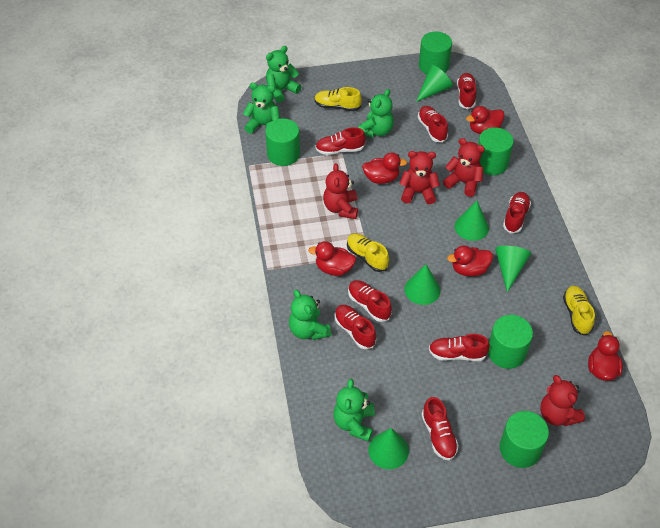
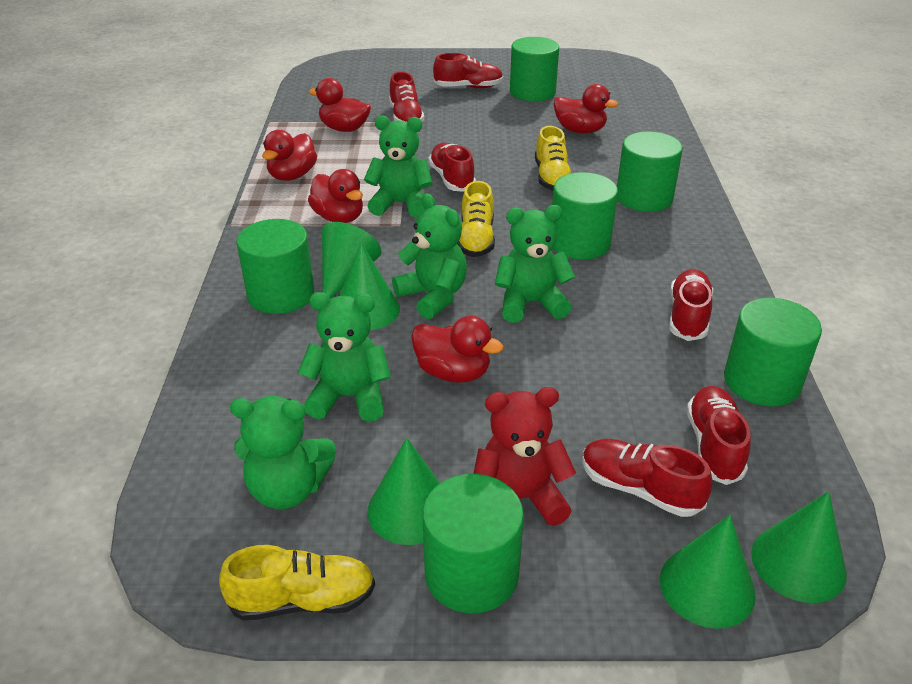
green cylinder: [265,119,300,166] [419,32,452,74] [478,127,514,175] [488,315,533,369] [500,411,549,468] = 5 -> [237,219,314,314] [423,474,524,614] [510,37,559,101] [552,172,618,260] [617,131,683,212] [724,298,822,406] = 6
red shoe: [315,127,366,155] [335,305,376,349] [348,280,392,322] [418,106,448,142] [422,397,459,461] [429,334,490,361] [457,73,477,109] [503,192,531,233] = 8 -> [389,72,424,122] [429,143,476,192] [433,53,503,88] [582,439,712,517] [669,269,713,341] [687,386,751,485] = 6
red teddy bear: [323,163,358,219] [399,151,440,204] [443,138,485,197] [540,375,585,426] = 4 -> [474,387,576,526] = 1

